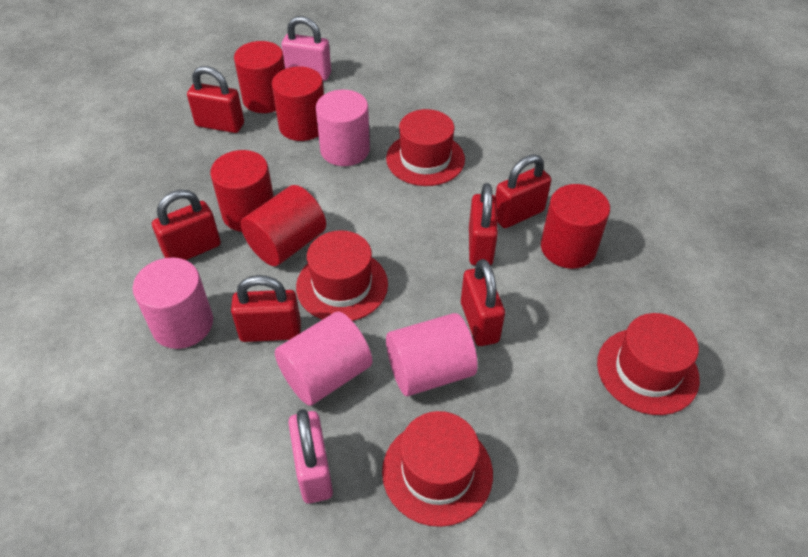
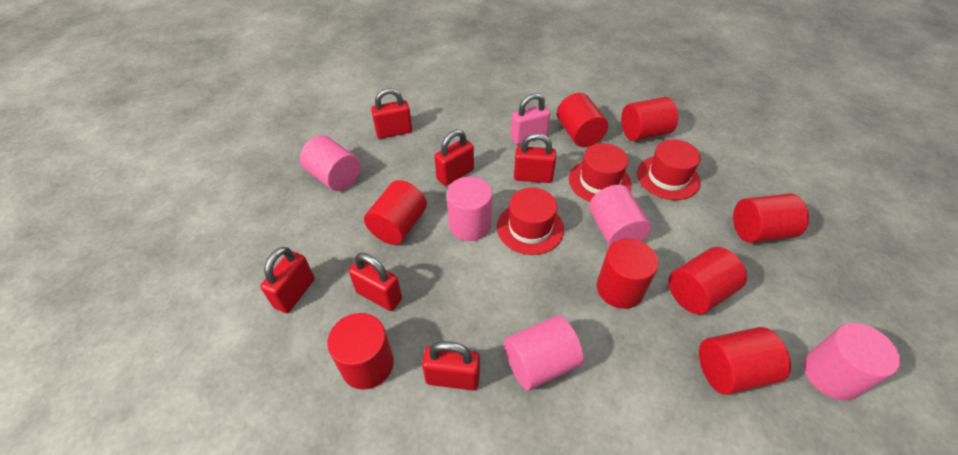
pink cylinder: [133,257,213,349] [275,311,372,406] [316,90,370,166] [386,313,478,396] = 4 -> [300,135,361,191] [446,177,492,241] [504,316,584,390] [589,185,651,246] [804,323,900,400] = 5
pink padlock: [282,16,331,81] [288,409,333,503] = 2 -> [511,93,550,145] = 1
red cylinder: [210,150,274,232] [234,41,285,113] [241,185,326,266] [272,66,324,141] [541,184,610,269] = 5 -> [327,313,394,390] [364,180,427,245] [557,93,608,147] [597,238,659,309] [621,97,678,141] [668,247,747,314] [699,327,791,395] [733,193,809,243] = 8
red hat: [296,230,388,321] [382,411,493,527] [386,109,465,186] [597,313,700,415] = 4 -> [497,188,564,255] [569,143,631,202] [637,139,701,200] = 3

